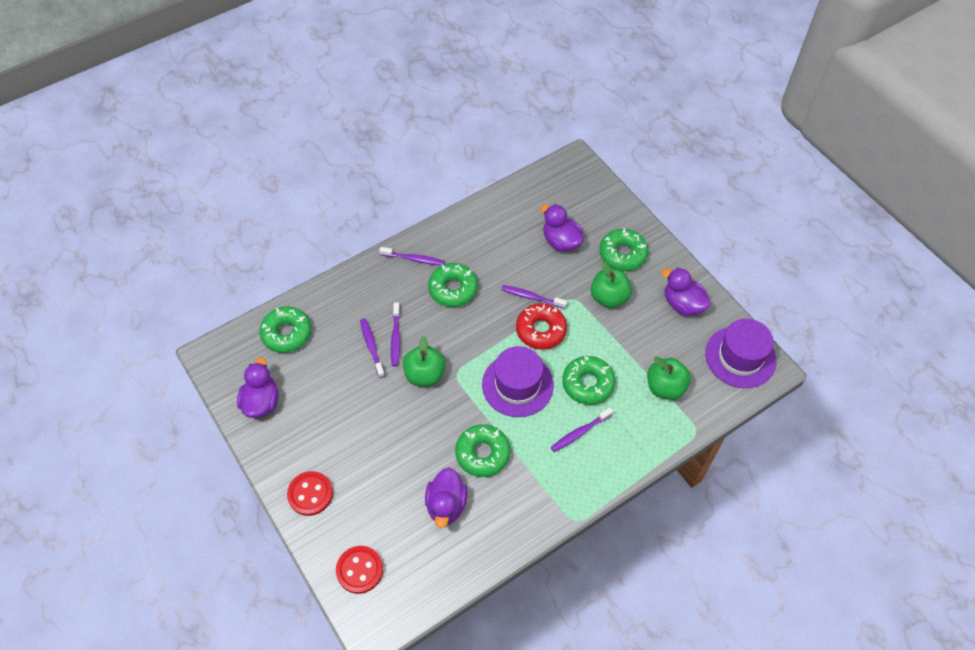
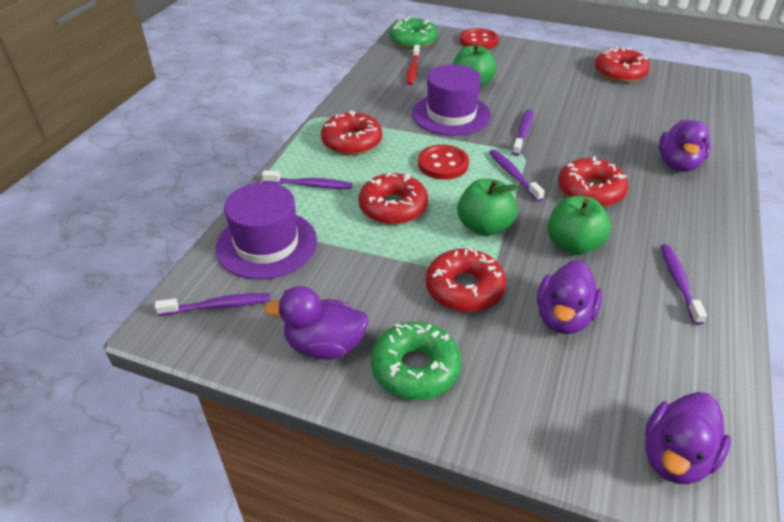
green donut: [259,306,311,353] [428,263,478,307] [455,424,510,477] [562,356,616,405] [599,228,649,271] = 5 -> [371,322,461,400] [389,17,438,49] = 2
red donut: [516,303,567,350] = 1 -> [321,110,382,155] [358,173,428,225] [426,247,506,312] [558,156,628,207] [595,47,650,82] = 5
red toothbrush: none = 0 -> [406,45,420,85] = 1

